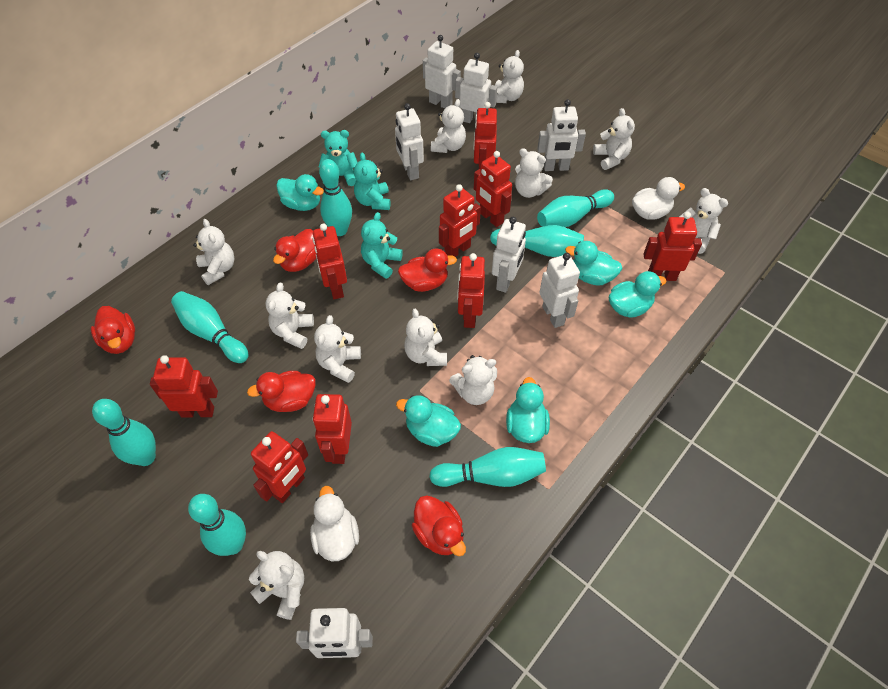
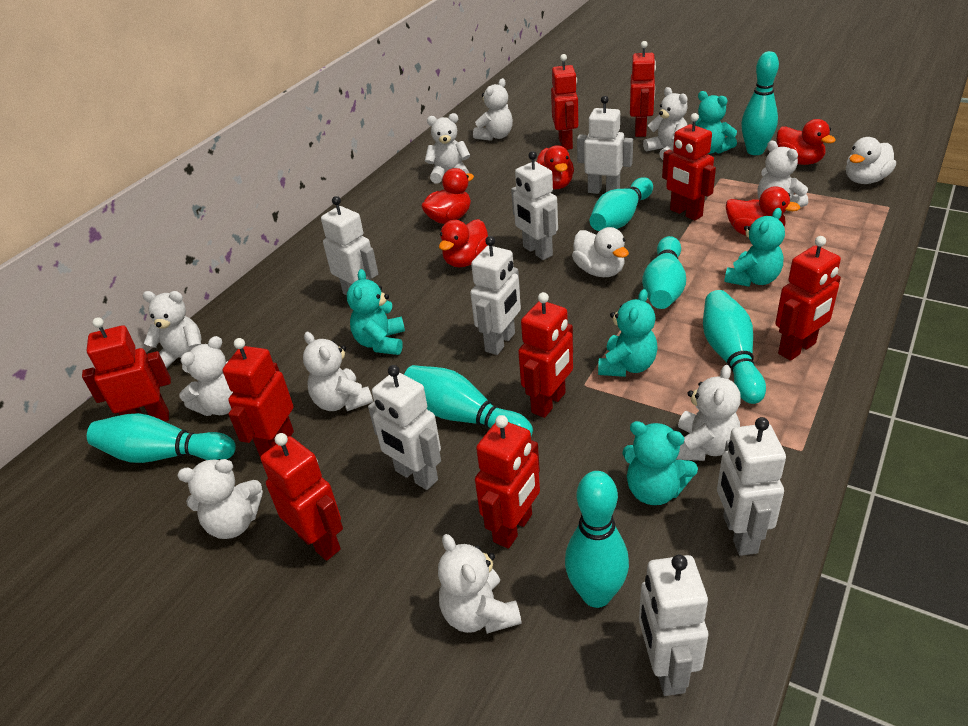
turquoise duck: [276,174,324,211] [396,395,461,447] [506,377,550,443] [565,241,623,285] [609,271,667,317] = 5 -> none = 0
turquoise teddy bear: [319,130,358,186] [354,152,390,210] [361,212,403,279] = 3 -> [347,269,405,355] [598,289,658,377] [623,421,698,505] [695,91,737,154] [724,208,785,287] = 5
white teddy bear: [193,219,235,285] [249,551,304,620] [265,282,314,349] [314,315,361,383] [404,309,447,366] [431,99,466,153] [449,355,497,405] [495,50,524,103] [515,148,553,198] [593,108,635,170] [679,188,728,254] = 11 -> [143,291,202,373] [178,459,263,539] [180,336,233,416] [303,332,373,411] [425,113,470,183] [438,534,521,634] [473,78,513,141] [643,87,688,160] [676,365,741,461] [758,140,808,211] = 10

